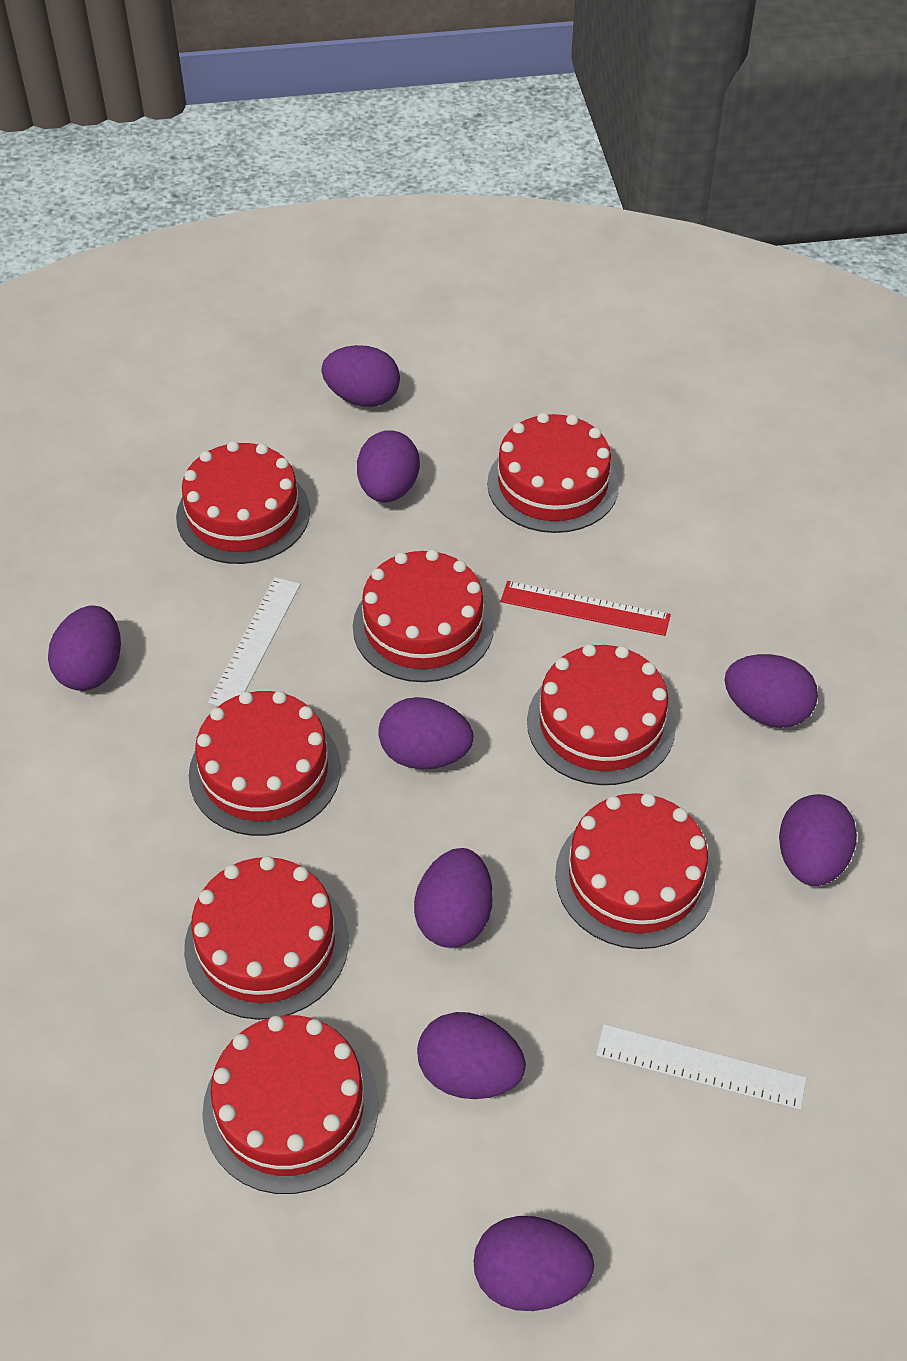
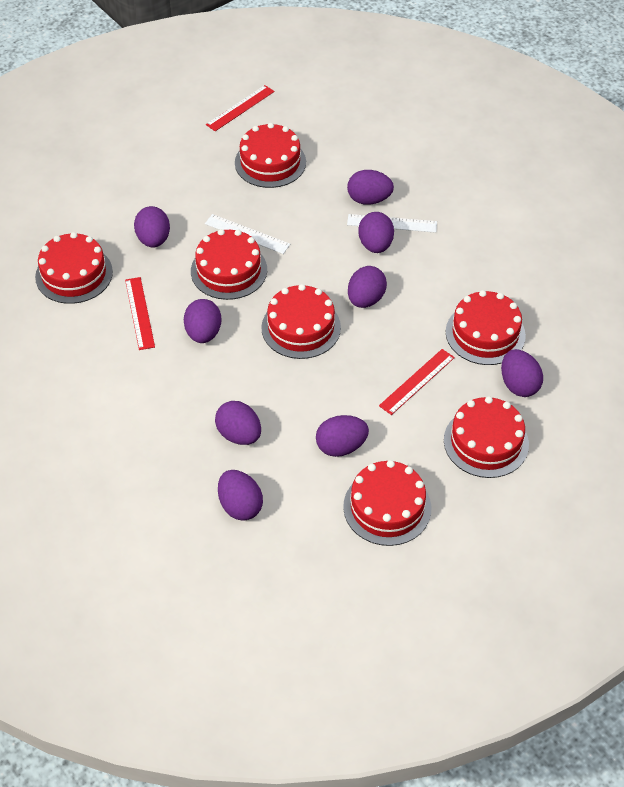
red cake: [176,441,310,564] [184,856,349,1020] [189,691,341,836] [202,1015,379,1194] [353,549,494,682] [487,413,619,533] [527,644,676,785] [555,793,715,949] = 8 -> [35,232,113,304] [191,229,267,300] [235,123,306,188] [261,284,341,359] [343,460,431,546] [444,396,529,478] [446,290,526,365] = 7
red ruler: [501,581,671,636] = 1 -> [125,277,155,350] [206,85,275,131] [379,349,455,415] = 3

